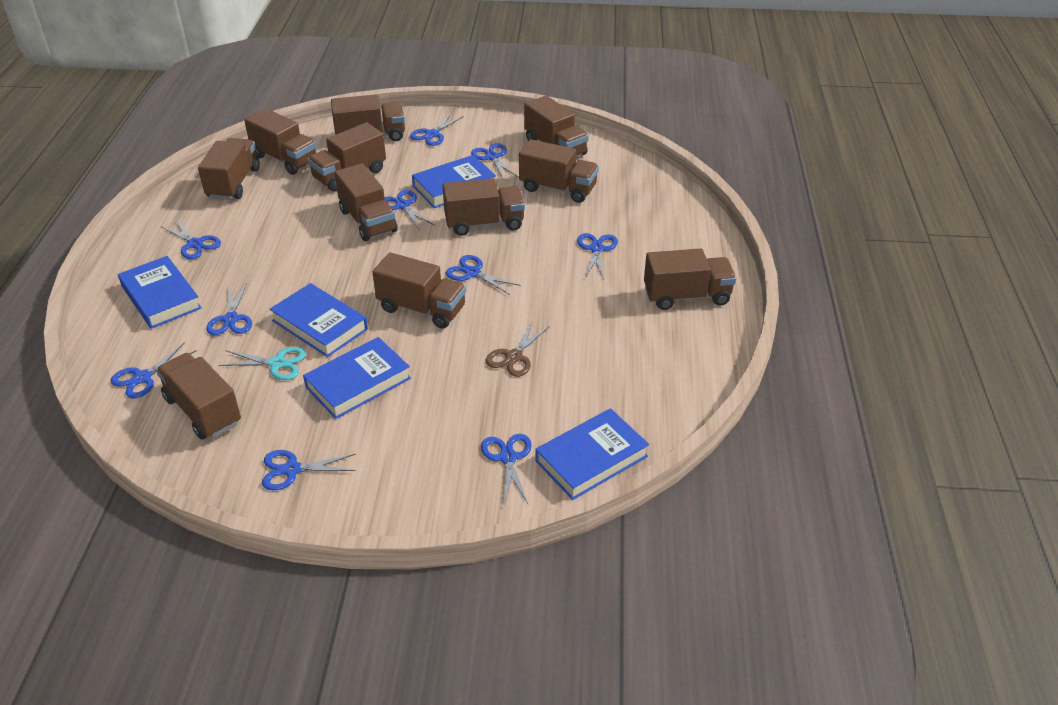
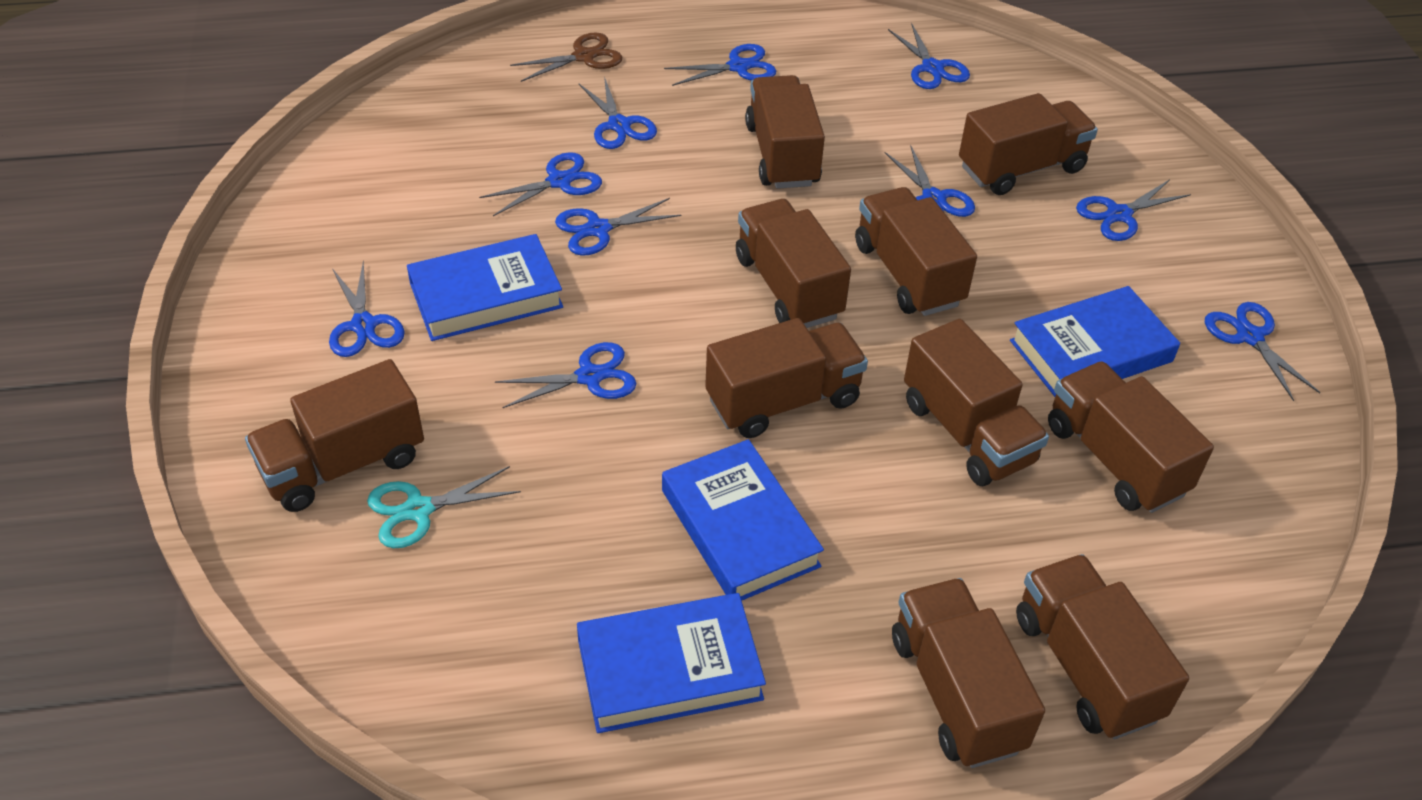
blue book: [118,256,201,329] [270,283,368,357] [303,337,411,419] [412,155,496,208] [535,408,649,500] = 5 -> [407,234,563,341] [577,593,766,733] [662,439,824,601] [1010,286,1180,397] = 4
brown truck: [156,353,241,439] [198,138,260,200] [244,108,317,175] [308,122,386,191] [331,95,405,141] [335,163,398,241] [372,252,466,328] [443,178,525,236] [519,139,599,203] [524,96,589,157] [644,248,736,310] = 11 -> [245,359,424,512] [705,318,868,438] [736,199,851,328] [745,75,825,189] [855,187,977,316] [892,578,1045,768] [904,319,1049,486] [959,93,1098,195] [1016,554,1189,739] [1048,361,1214,513] = 10

